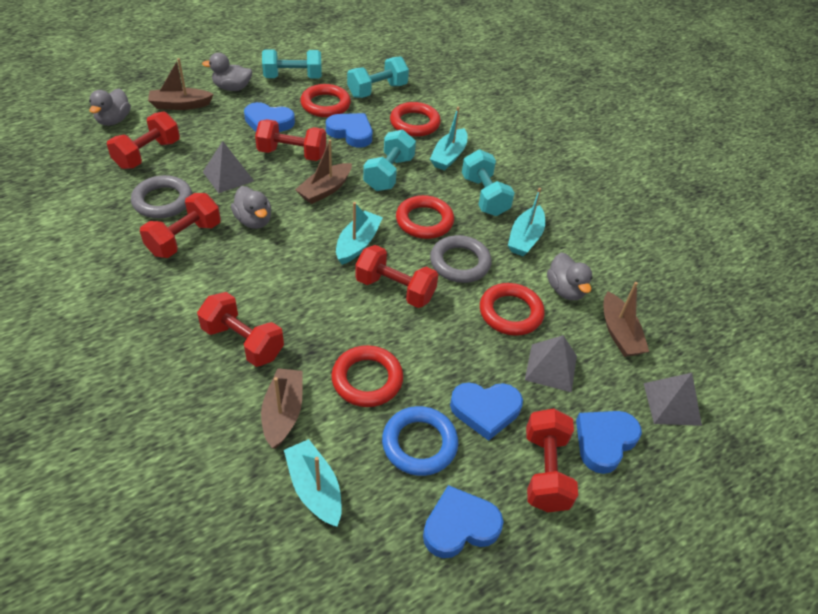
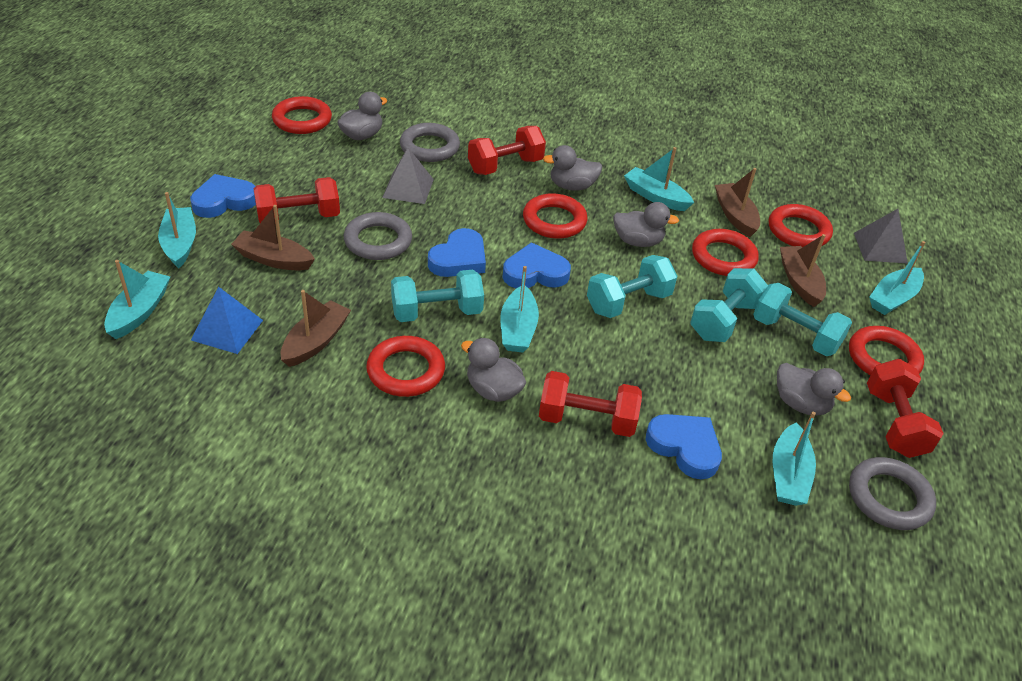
blue heart: [244,102,295,132] [326,113,372,148] [423,485,503,558] [450,382,523,441] [576,411,642,474] = 5 -> [190,174,256,218] [428,228,486,277] [502,242,571,288] [645,414,722,479] = 4
blue pyramid: none = 0 -> [191,287,263,354] = 1
blue ring: [382,406,458,476] = 1 -> none = 0
grey duck: [89,88,131,126] [202,53,252,91] [231,186,271,229] [547,253,593,300] = 4 -> [337,92,388,140] [461,338,526,402] [543,145,602,191] [613,202,679,247] [777,363,851,416] = 5
grey pyramid: [203,141,254,193] [525,335,577,392] [644,373,702,426] = 3 -> [382,148,434,204] [854,209,908,264] = 2
grey ring: [131,175,192,218] [430,235,492,283] = 2 -> [344,212,412,260] [400,123,460,162] [849,457,936,530] = 3
red dumbbell: [107,111,180,169] [140,193,221,258] [197,292,284,367] [255,119,326,161] [355,245,438,308] [526,408,578,512] = 6 -> [254,177,340,224] [468,126,546,175] [539,371,642,437] [867,359,944,458] = 4
red ring: [300,84,351,117] [331,345,403,407] [390,102,441,136] [396,195,454,239] [480,283,545,336] = 5 -> [272,96,332,134] [366,336,445,397] [523,193,587,239] [692,229,759,276] [769,204,833,247] [849,326,924,376] = 6
turquoise boat: [284,439,342,527] [336,202,383,265] [430,107,467,171] [508,188,545,256] = 4 -> [104,260,170,339] [158,192,196,268] [500,266,539,353] [624,147,694,211] [773,412,816,506] [869,241,925,315] = 6

